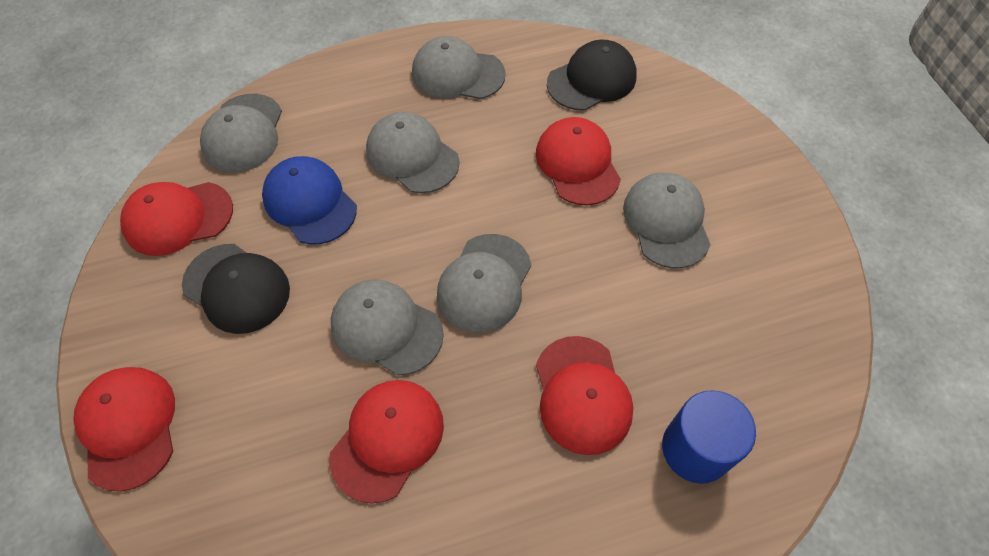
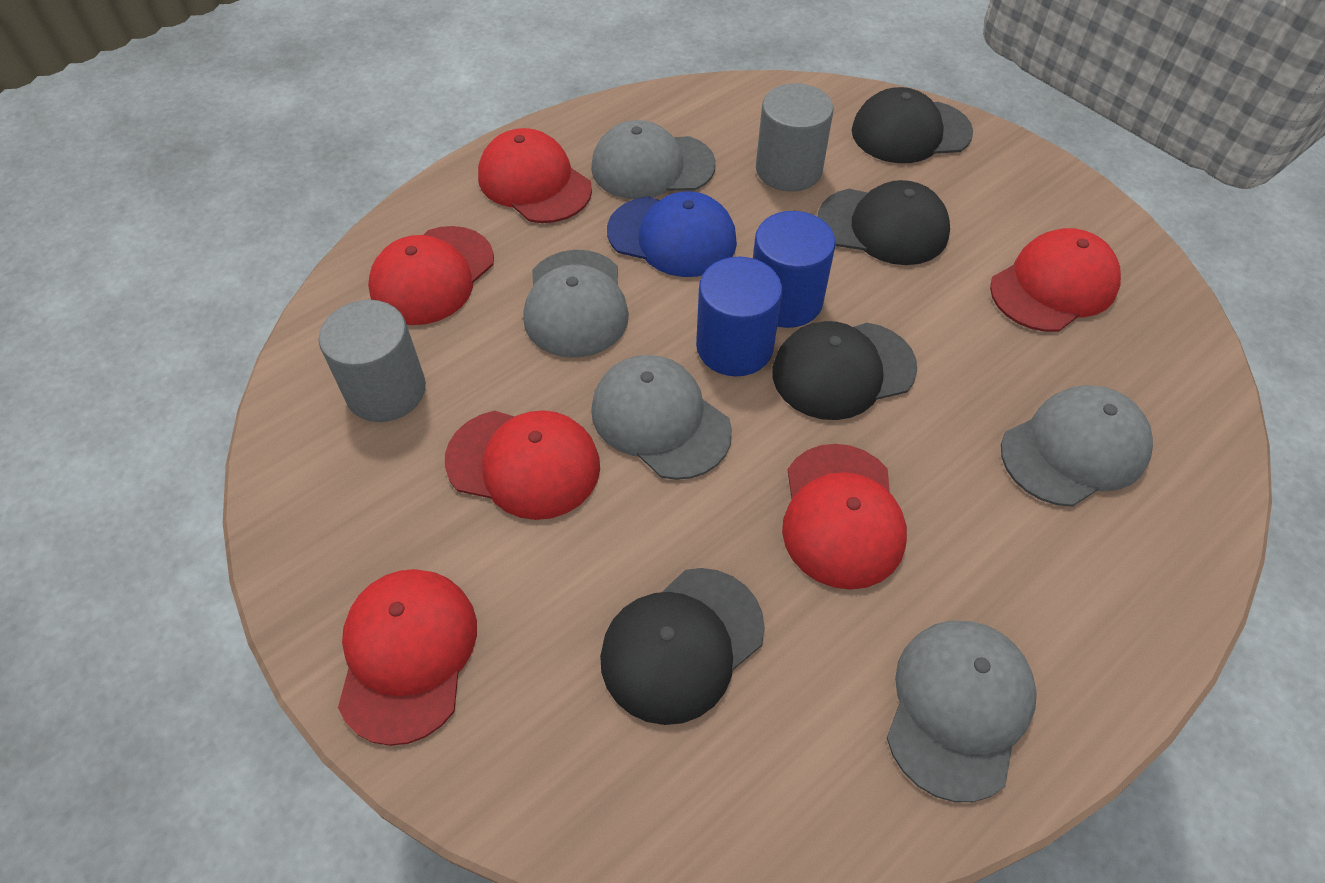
black cap: [182,244,290,334] [547,39,637,111] = 2 -> [600,568,765,725] [773,321,917,420] [818,180,950,265] [852,87,973,163] = 4
blue cylinder: [662,390,756,484] = 1 -> [696,257,783,376] [753,211,836,328] = 2
grey cap: [200,94,282,173] [331,279,444,376] [366,112,459,193] [412,36,505,99] [437,234,531,333] [623,172,711,268] = 6 -> [523,250,629,358] [591,120,716,199] [591,355,732,480] [887,621,1037,802] [1001,385,1153,507] = 5
grey cylinder: none = 0 -> [319,300,426,422] [756,83,834,192] = 2
red cap: [73,367,175,492] [120,182,233,256] [329,380,444,504] [536,117,621,206] [536,336,633,455] = 5 -> [338,569,477,746] [368,226,494,325] [445,410,600,520] [478,128,592,223] [782,444,907,590] [990,228,1121,332] = 6

